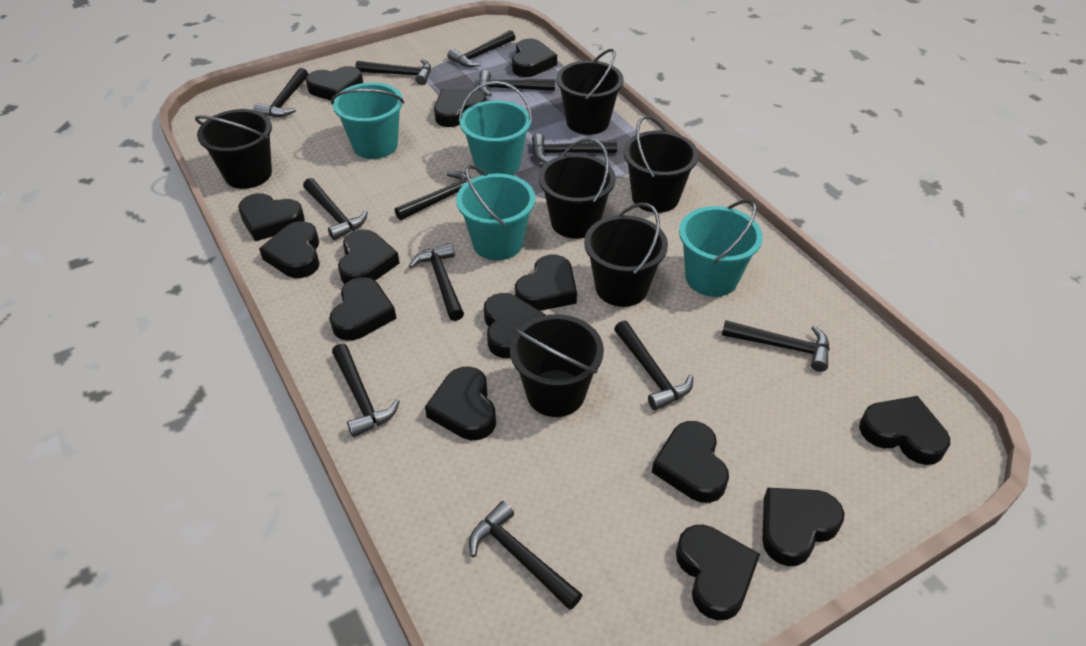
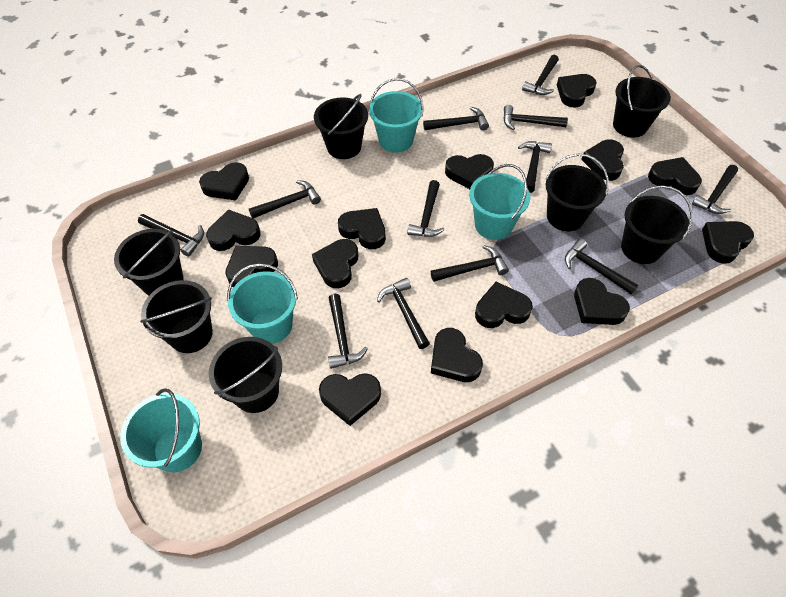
black bucket: [195,109,272,189] [510,314,604,417] [539,138,616,239] [556,49,624,135] [584,202,668,307] [624,116,699,213] = 6 -> [114,229,184,296] [140,280,213,353] [209,337,282,413] [314,94,368,159] [545,154,609,231] [613,65,671,138] [621,186,693,264] = 7

